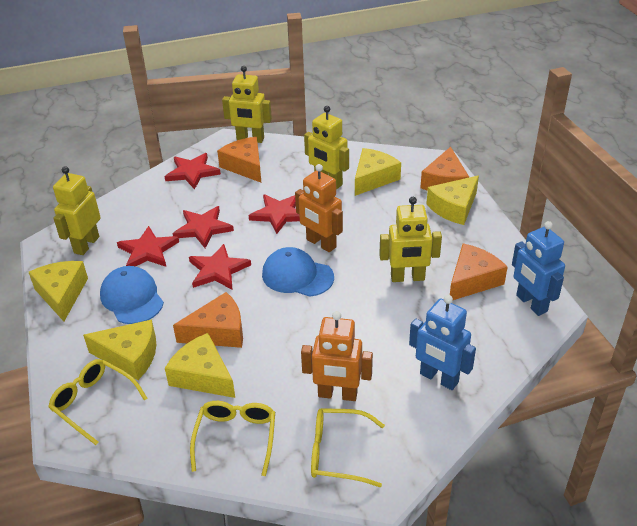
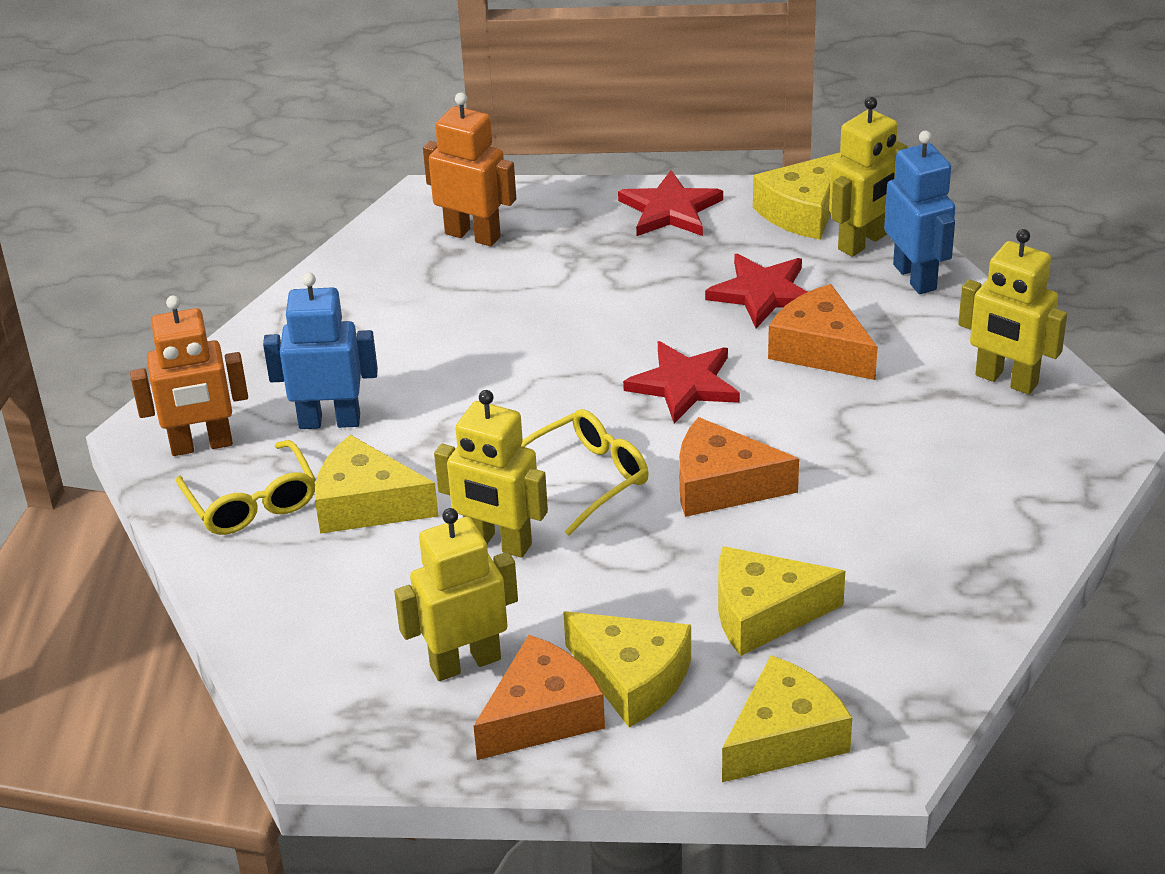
blue cap: [100,266,164,324] [262,247,334,297] = 2 -> none = 0
orange cheese: [173,292,243,348] [217,137,261,183] [420,147,469,191] [450,243,508,300] = 4 -> [474,635,605,760] [679,417,799,517] [768,284,877,380] = 3
red star: [117,226,179,267] [164,153,221,190] [173,206,234,248] [189,244,251,290] [248,194,300,234] = 5 -> [618,170,723,236] [623,341,740,424] [705,254,807,328] = 3
yellow glasses: [48,359,147,445] [190,401,275,476] [311,408,385,487] = 3 -> [176,440,316,535] [521,409,649,536] = 2

